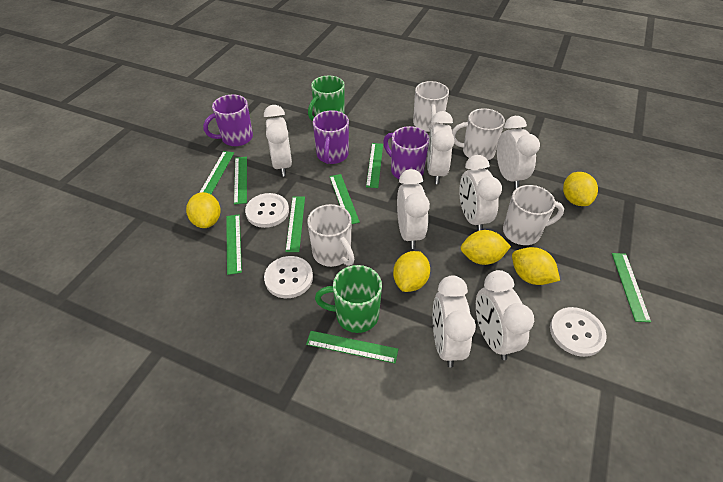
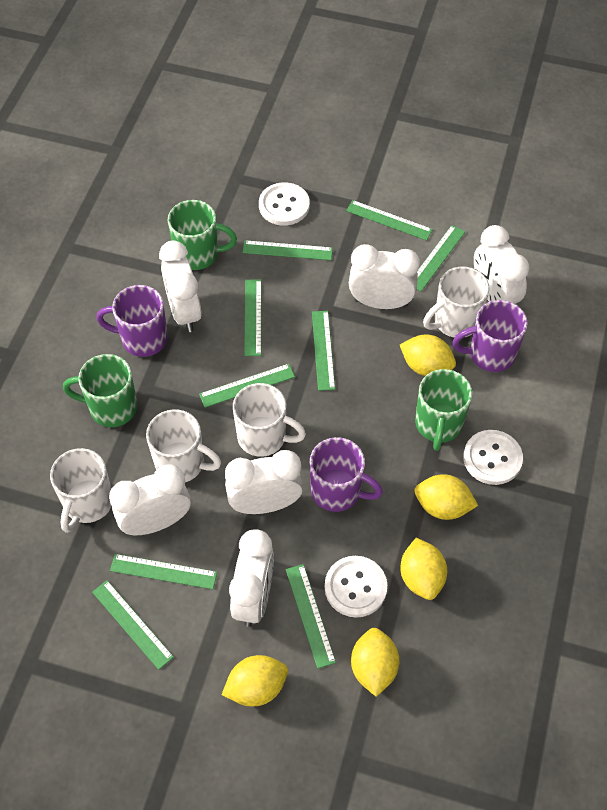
green mug: [308,76,345,121] [315,265,382,333] = 2 -> [63,354,137,427] [168,200,237,270] [415,369,472,451] = 3
green ruler: [199,151,234,194] [226,214,242,275] [234,157,247,205] [285,196,305,252] [306,331,398,363] [329,174,360,224] [366,143,383,188] [612,253,651,322] = 8 -> [92,580,174,670] [110,554,217,589] [199,364,295,408] [242,240,333,260] [244,279,261,356] [286,564,336,669] [312,311,335,391] [346,200,433,241] [417,225,465,291] = 9
white clock: [264,105,292,177] [397,169,430,249] [427,111,454,184] [433,275,476,367] [459,155,502,231] [476,270,534,360] [497,116,540,189] = 7 -> [109,464,191,535] [159,240,202,332] [225,450,303,514] [229,529,274,627] [349,244,420,309] [474,225,530,304] = 6

